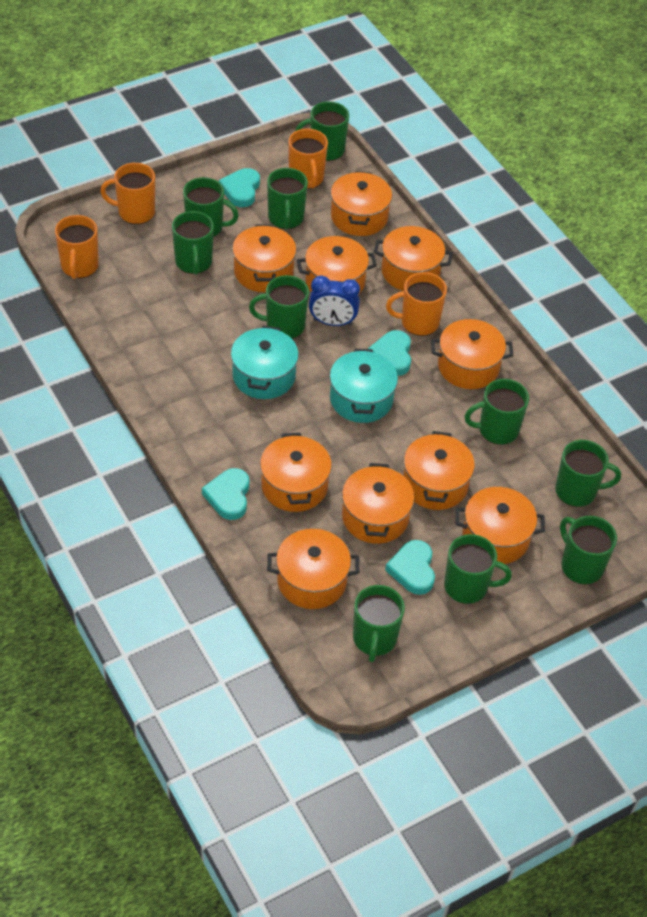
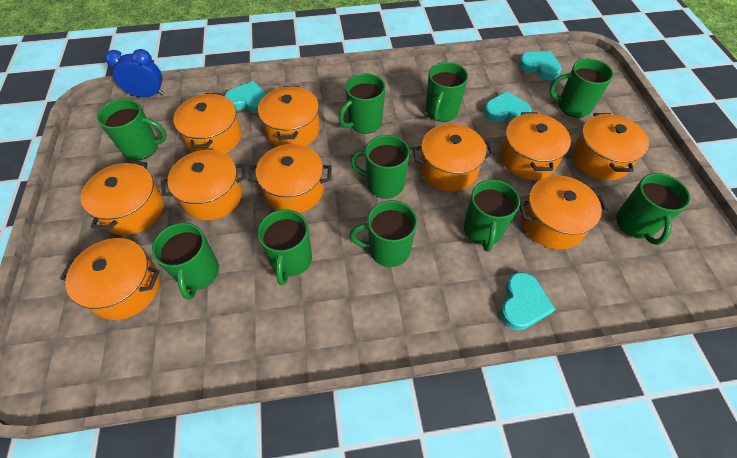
orange mug: [55,215,99,279] [100,163,155,224] [288,129,328,189] [386,272,447,336] = 4 -> none = 0
turquoise pot: [231,325,299,399] [330,349,398,423] = 2 -> none = 0

